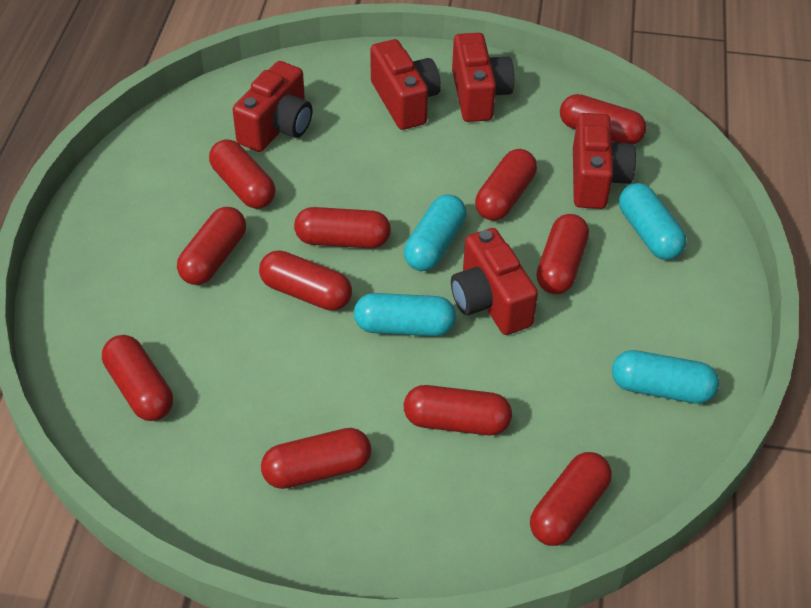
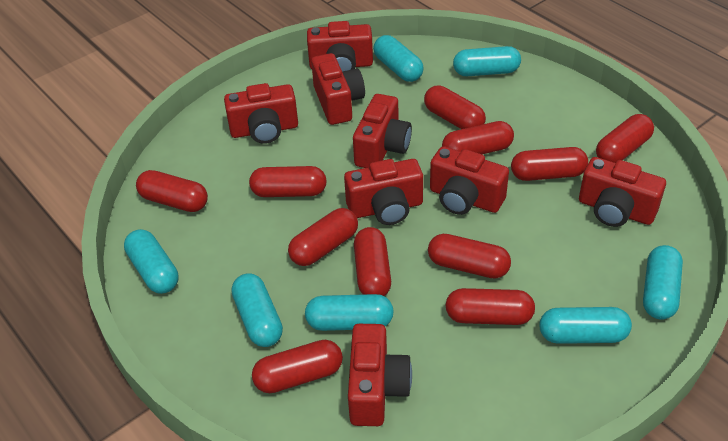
red camera: [232,61,313,152] [370,39,441,130] [451,228,538,335] [452,33,514,122] [573,113,636,209] = 5 -> [224,83,298,144] [307,21,373,72] [311,53,365,125] [344,159,423,225] [348,324,412,426] [353,94,412,168] [430,146,509,215] [579,157,666,227] = 8
turquoise capsule: [354,293,456,336] [404,194,466,271] [612,350,719,404] [619,183,686,260] = 4 -> [124,229,178,294] [232,274,283,347] [305,294,394,331] [373,35,424,82] [453,46,521,76] [539,307,632,344] [643,245,683,320] = 7

